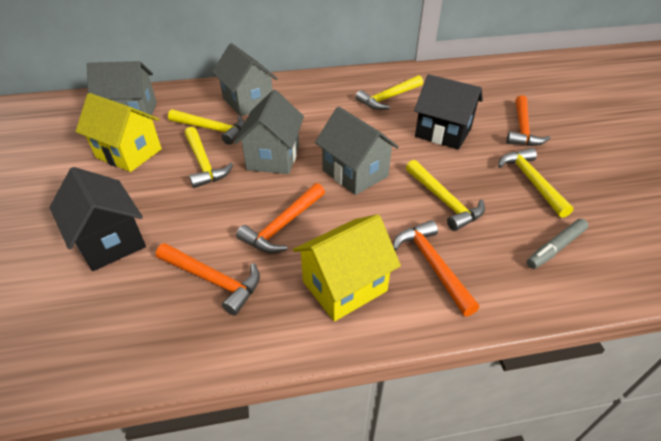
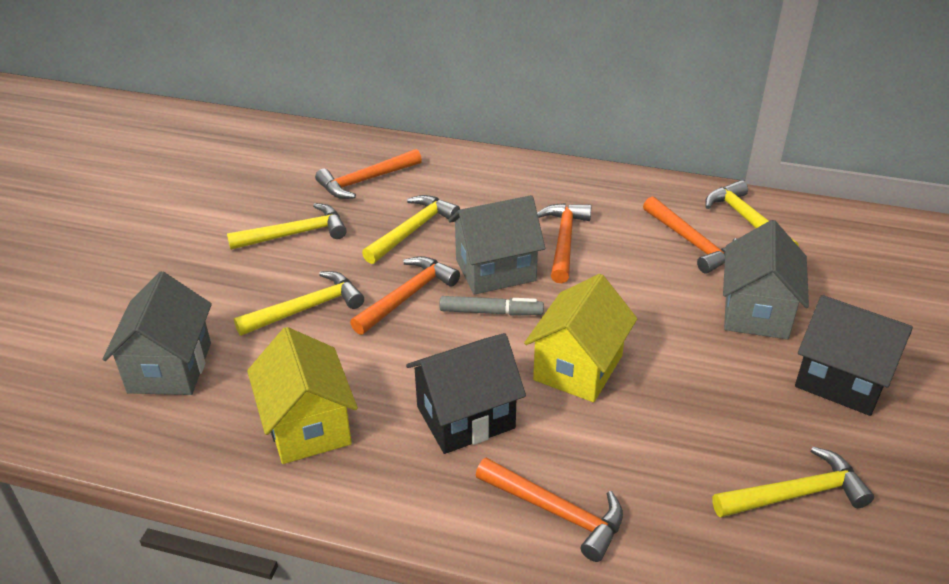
grey house: [87,61,157,119] [212,43,278,116] [234,90,304,174] [315,106,399,195] = 4 -> [102,271,212,395] [448,195,545,295] [723,220,809,339] = 3
orange hammer: [156,243,260,316] [236,183,325,253] [393,220,479,316] [506,95,551,146] = 4 -> [315,149,422,199] [350,256,460,335] [475,457,623,562] [537,203,592,283] [643,196,737,274] = 5

